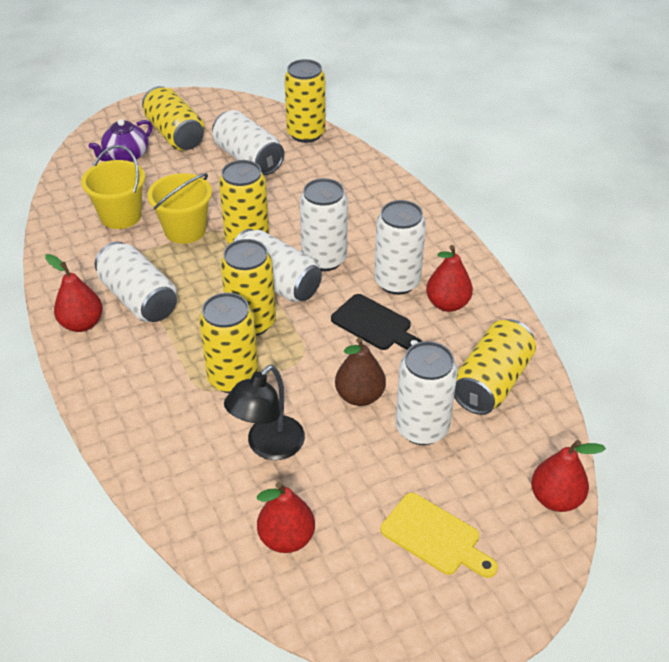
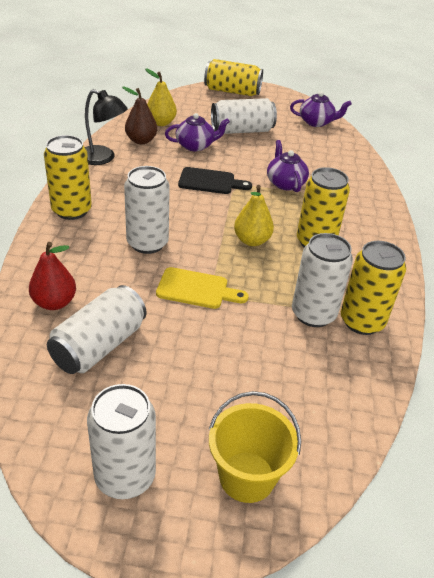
purple teapot: [89,119,153,162] = 1 -> [165,113,230,152] [267,140,309,192] [290,92,352,127] = 3
red pear: [45,254,103,332] [257,482,315,553] [426,245,473,312] [531,440,606,512] = 4 -> [29,242,76,310] = 1
white can: [95,242,177,322] [212,110,284,175] [234,229,322,302] [300,178,348,271] [374,200,426,295] [395,341,458,445] = 6 -> [47,285,146,374] [87,384,156,499] [124,166,170,254] [211,98,277,134] [292,233,353,327] = 5
yellow bucket: [81,145,145,229] [147,173,212,244] = 2 -> [209,391,301,503] = 1
yellow can: [142,86,205,151] [199,293,259,393] [219,160,269,244] [220,239,276,336] [284,59,326,143] [454,319,536,415] = 6 -> [44,135,92,220] [204,59,263,96] [297,167,350,247] [341,241,406,335] = 4
yellow pear: none = 0 -> [145,68,177,126] [234,185,274,246] = 2

